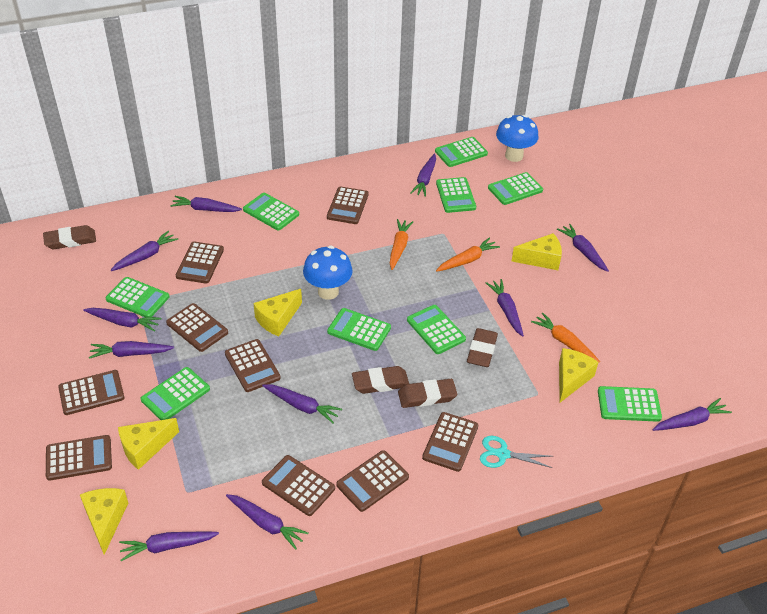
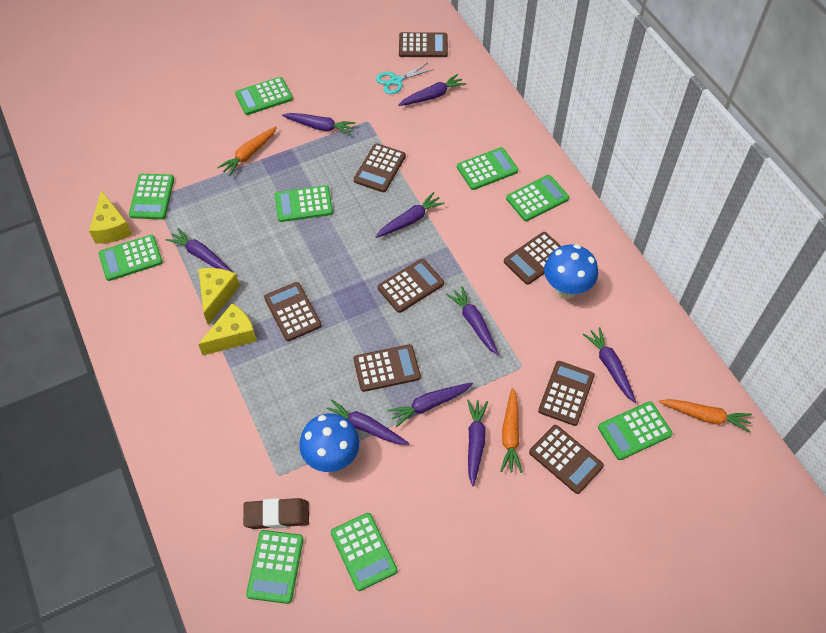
brown calculator: [46,435,112,481] [58,370,125,415] [166,303,228,352] [176,241,224,284] [225,339,281,392] [262,455,335,516] [327,186,369,224] [336,450,409,512] [422,412,478,472] = 9 -> [264,282,322,341] [354,143,406,192] [354,344,421,392] [378,259,444,313] [399,32,448,57] [504,232,561,285] [529,425,604,494] [538,361,595,426] = 8
brown eraser: [43,225,96,249] [352,366,409,394] [398,379,457,408] [467,328,498,367] = 4 -> [243,498,309,529] = 1
purple carrot: [83,308,162,332] [89,341,174,359] [110,231,178,271] [119,531,219,561] [170,196,242,212] [226,494,308,550] [262,384,342,423] [410,153,436,197] [486,279,524,337] [557,224,609,272] [652,398,732,431] = 11 -> [166,228,234,273] [282,113,356,135] [327,400,409,445] [376,192,445,238] [387,382,473,427] [399,74,466,106] [446,286,499,355] [467,399,488,486] [583,327,636,403] = 9
yellow cheese: [80,488,128,555] [118,418,179,470] [253,289,302,336] [512,233,562,270] [559,348,598,402] = 5 -> [89,190,132,244] [198,303,257,355] [199,268,239,325] = 3

